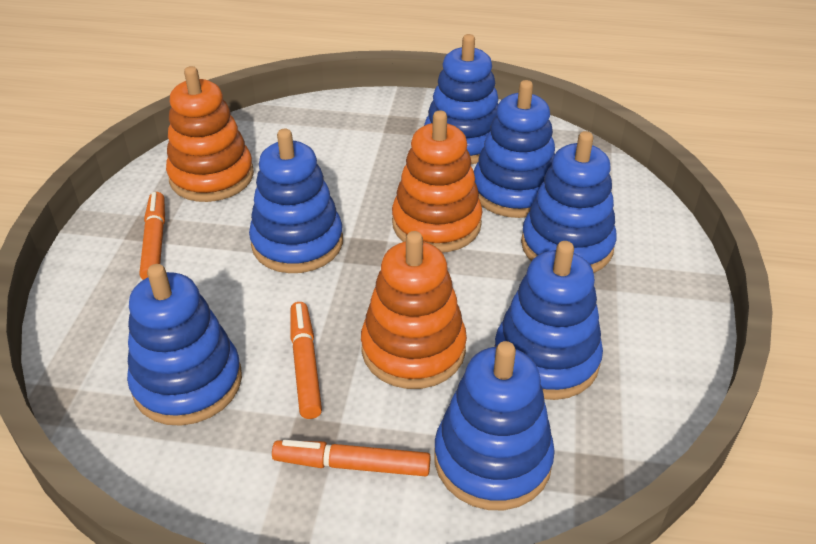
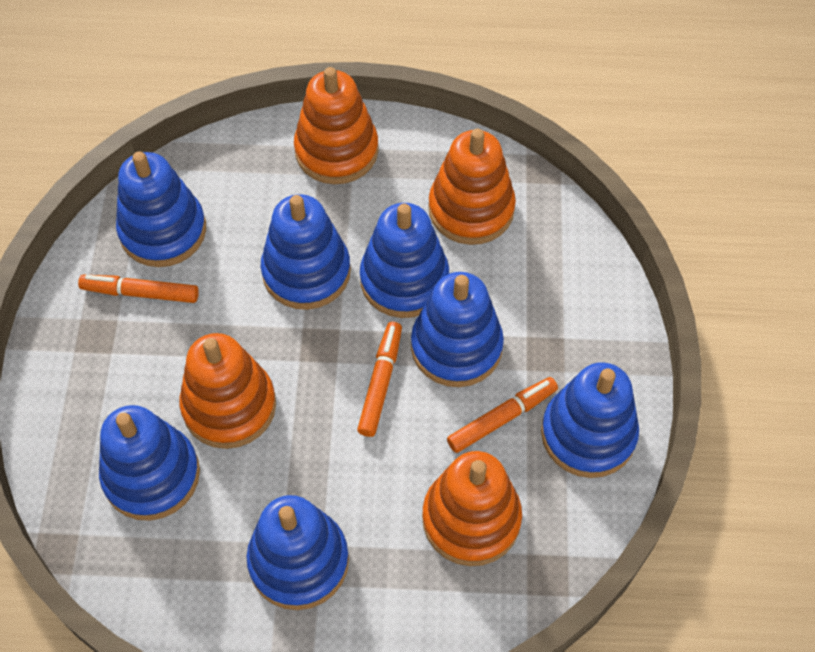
orange stacking toy: [166,66,254,202] [361,231,467,389] [392,110,482,253] = 3 -> [179,333,276,449] [294,67,379,184] [422,451,522,566] [428,129,516,245] = 4

